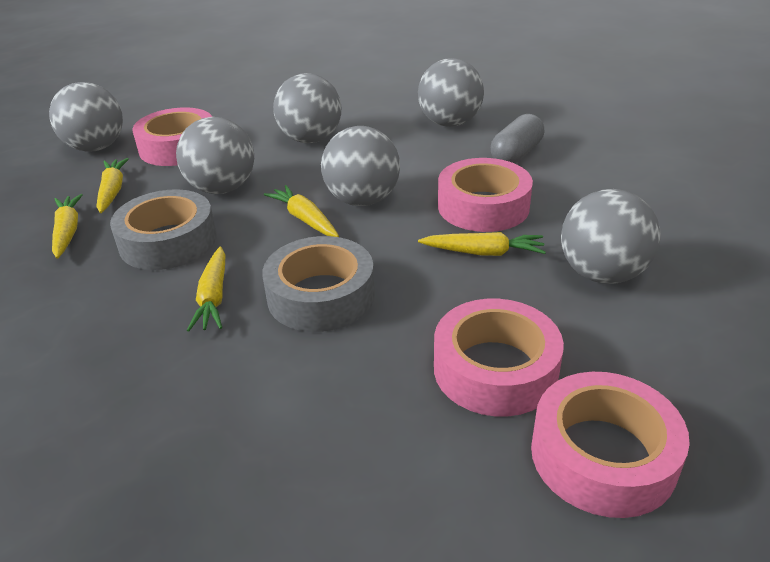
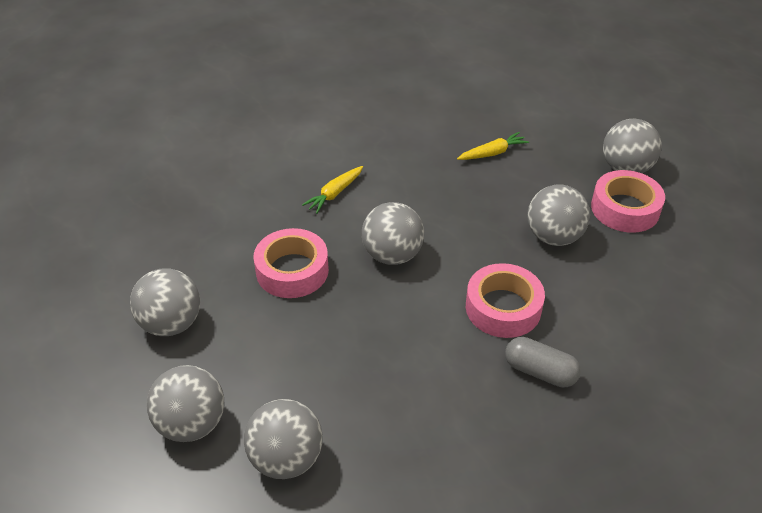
grey tape: [110,189,217,270] [262,236,375,332] = 2 -> none = 0
pink tape: [132,107,212,166] [434,299,564,417] [438,158,533,232] [531,372,690,518] = 4 -> [254,228,329,298] [466,263,545,338] [591,170,665,233] = 3
yellow carrot: [52,194,83,259] [97,158,129,213] [187,246,225,332] [264,185,339,237] [418,232,546,256] = 5 -> [302,166,363,214] [457,132,529,160] = 2

